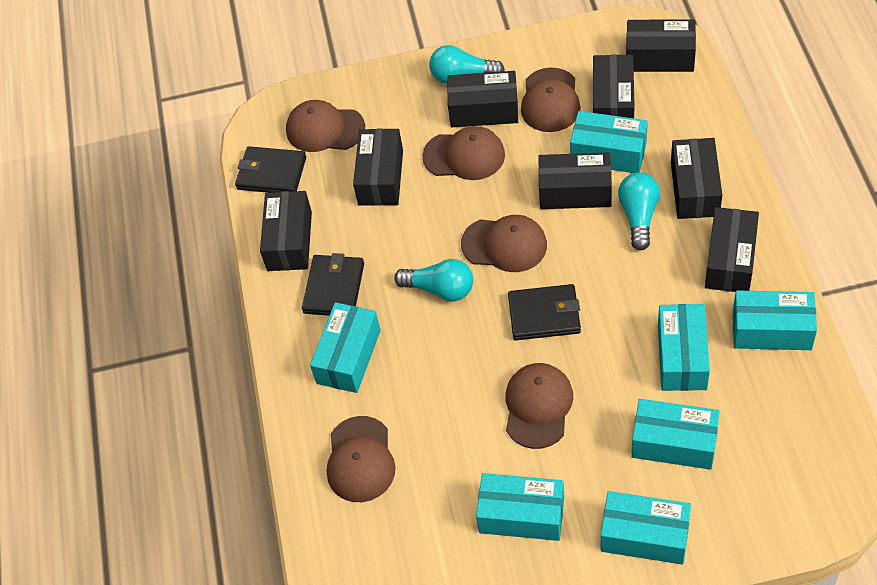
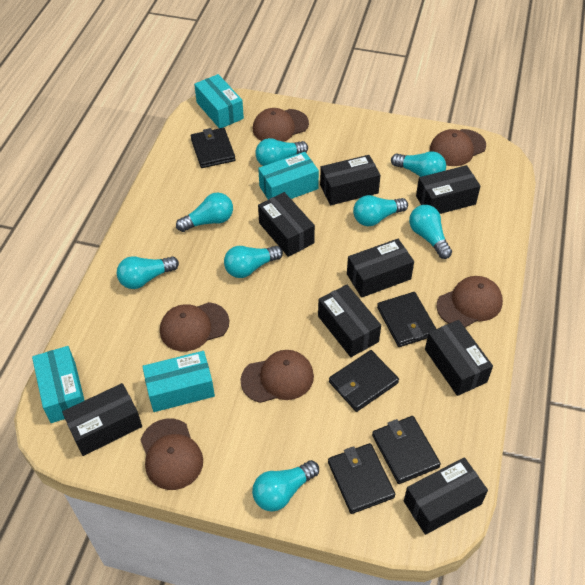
black wallet: [235,146,306,193] [302,253,364,316] [508,284,581,340] = 3 -> [191,128,236,168] [328,443,396,514] [329,350,399,412] [372,416,441,484] [377,292,436,347] = 5
turquoise box: [310,302,381,393] [476,473,564,541] [570,111,648,173] [601,491,691,565] [632,399,720,470] [658,304,710,391] [733,290,817,350] = 7 -> [32,346,85,423] [142,351,215,412] [194,74,244,128] [258,152,319,200] = 4
turquoise light bulb: [394,259,473,301] [429,45,505,84] [618,173,660,250] = 3 -> [117,256,179,289] [176,192,233,232] [224,246,283,278] [252,460,319,511] [255,138,308,166] [353,195,408,226] [391,151,446,177] [409,205,452,259] = 8

